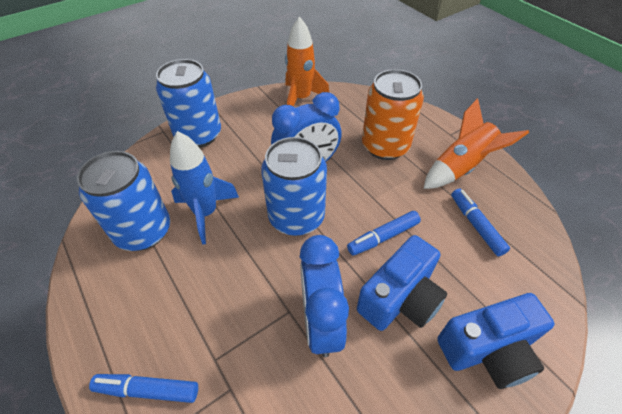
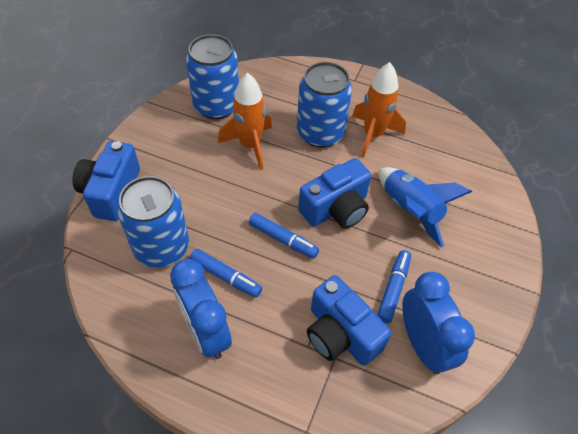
blue camera: [357,235,447,331] [437,293,555,389] = 2 -> [73,141,140,221] [298,158,371,229] [307,275,391,366] = 3
orange can: [362,69,424,160] = 1 -> none = 0

